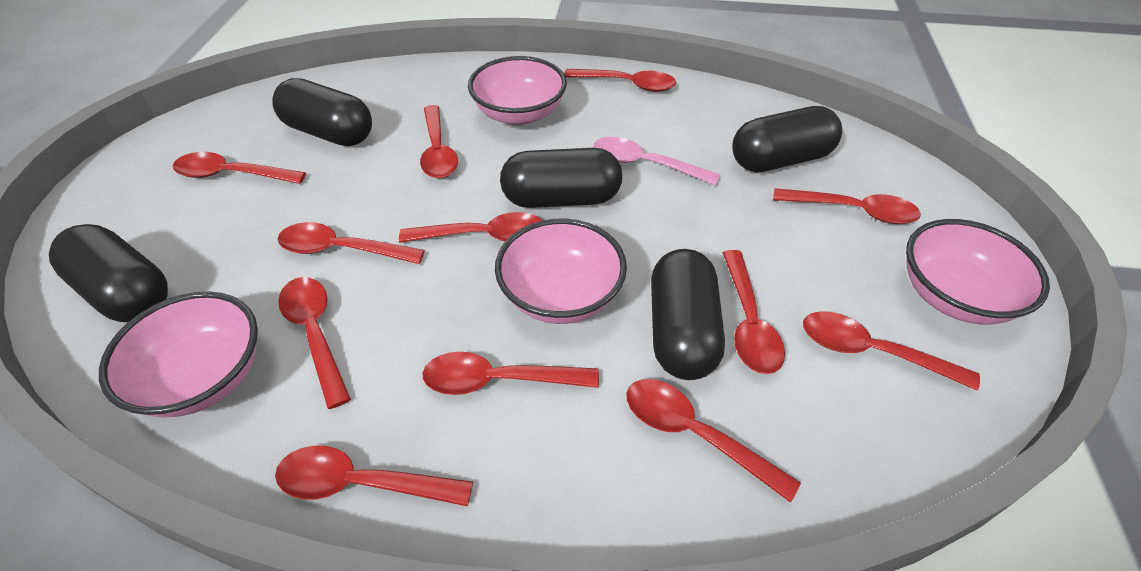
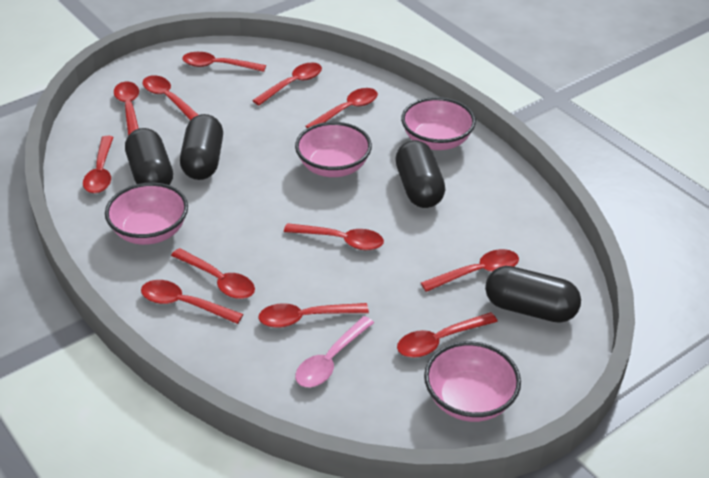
black capsule: [49,224,168,322] [272,78,372,146] [500,148,622,208] [651,249,725,380] [732,106,842,173] = 5 -> [125,128,173,185] [180,114,223,180] [395,140,445,208] [485,266,581,323] = 4

